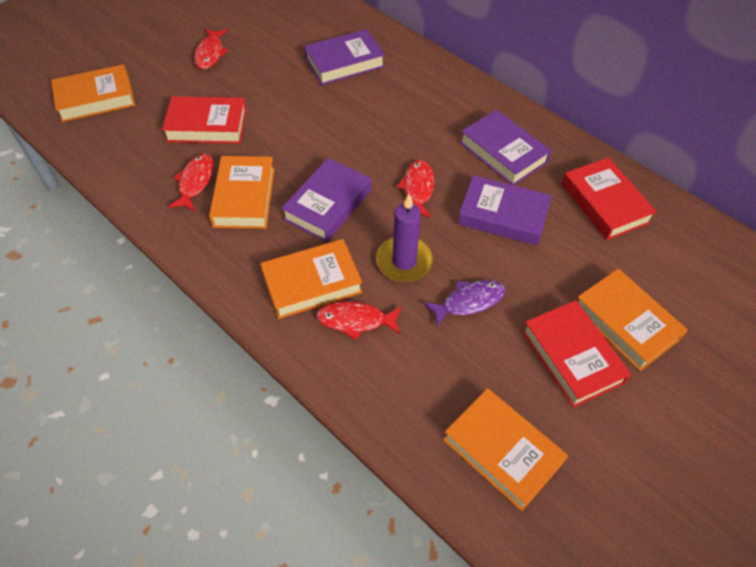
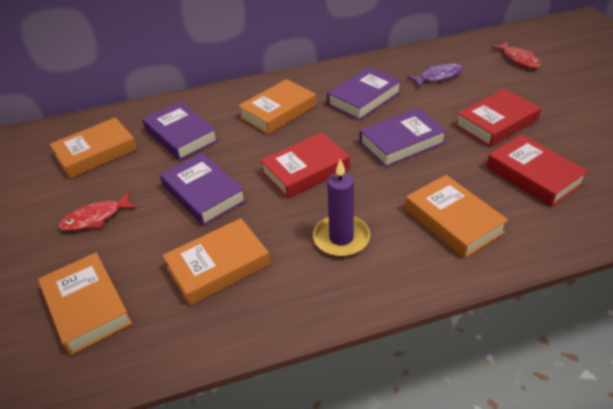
red fish: [168,154,214,211] [194,29,228,69] [316,301,402,340] [397,160,434,218] = 4 -> [58,192,137,231] [491,42,541,69] = 2

